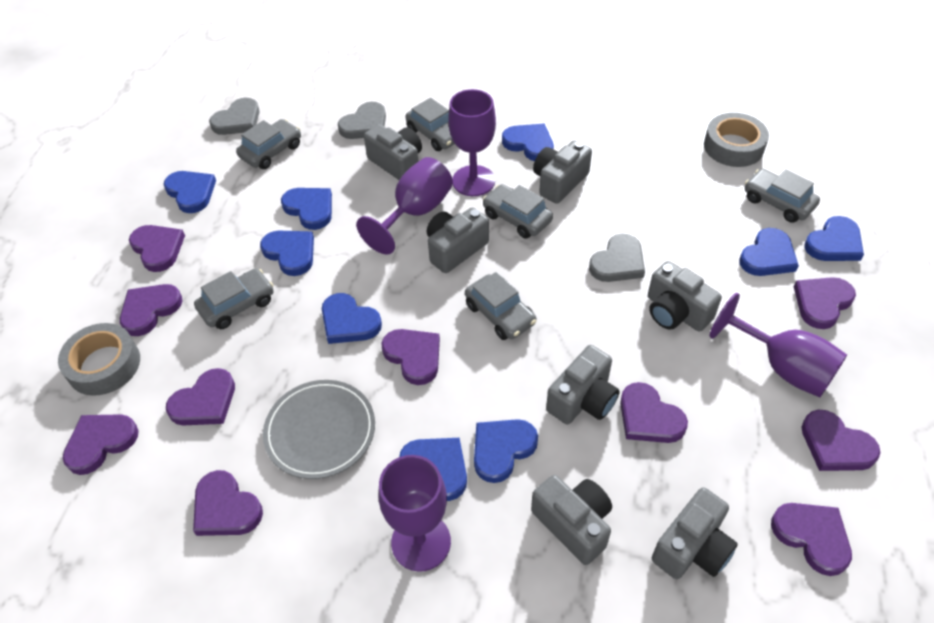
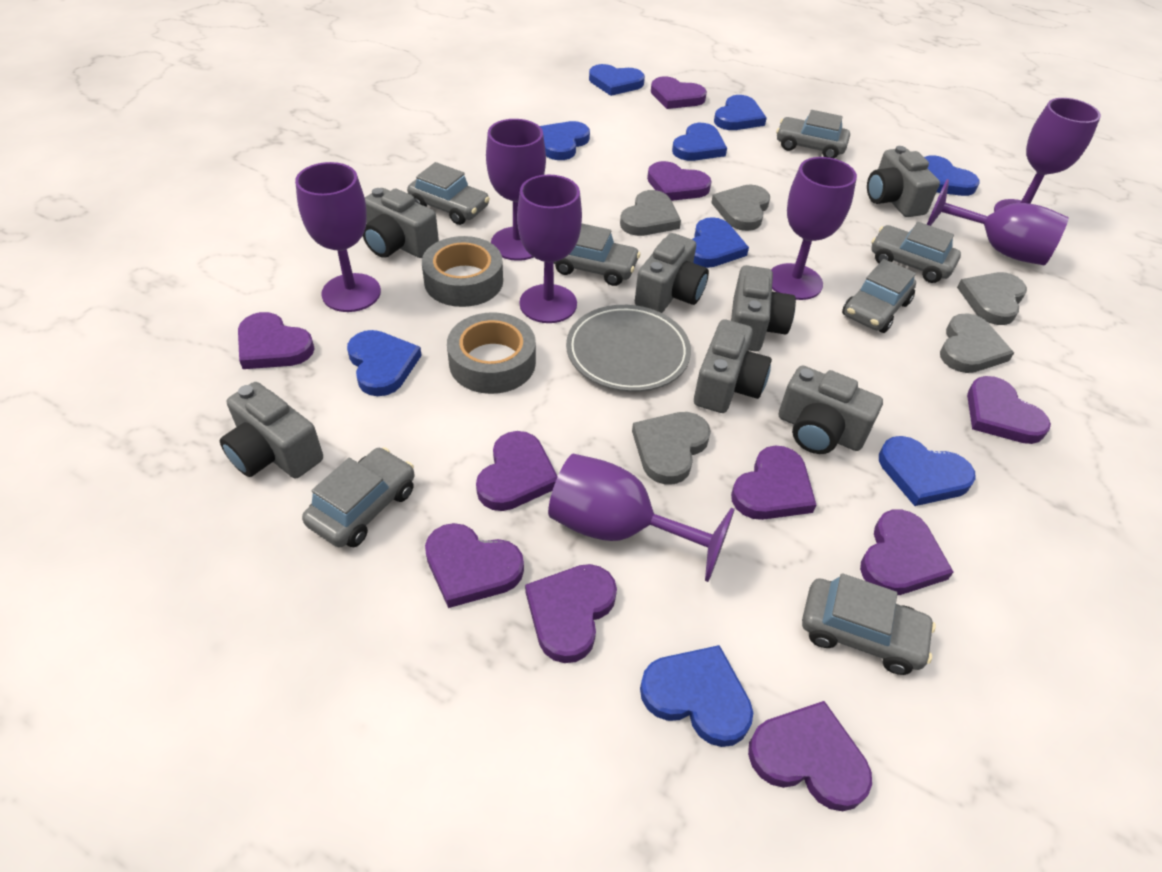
grey car: [194,268,274,329] [236,119,301,169] [406,98,455,151] [465,272,536,340] [483,184,553,238] [745,169,820,223] = 6 -> [302,447,415,547] [407,162,490,225] [554,224,640,286] [776,110,850,159] [802,573,936,675] [842,259,916,333] [871,222,961,283] = 7
grey heart: [209,98,259,135] [338,101,386,139] [589,234,645,282] = 3 -> [620,190,681,236] [632,412,711,484] [711,185,770,231] [940,313,1014,373] [957,272,1027,325] = 5
purple goblet: [356,157,453,255] [379,455,451,572] [448,89,496,196] [709,293,847,397] = 4 -> [295,162,381,312] [486,119,546,261] [517,175,582,323] [548,454,735,582] [771,157,857,300] [927,179,1069,266] [994,98,1101,212] = 7

